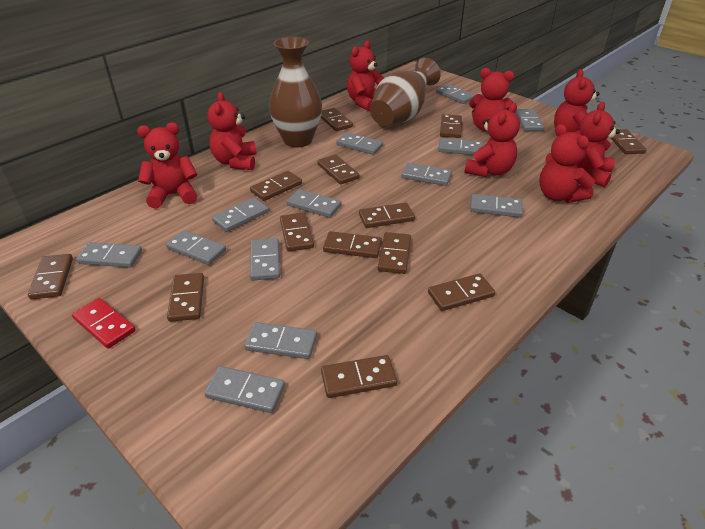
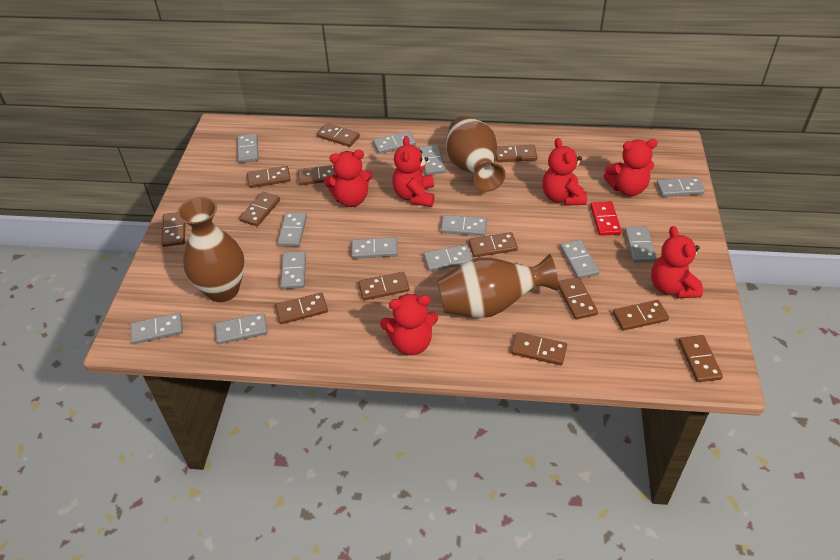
brown vase: [269,37,322,147] [370,58,441,126] = 2 -> [177,197,245,302] [437,254,559,318] [446,116,506,192] = 3
red teddy bear: [137,122,198,208] [208,92,257,170] [347,41,384,111] [464,103,520,177] [469,68,514,132] [539,124,595,203] [554,69,600,135] [576,102,620,187] = 8 -> [324,150,373,207] [380,293,438,355] [392,136,435,207] [542,138,587,206] [603,139,658,196] [651,226,703,298] = 6

